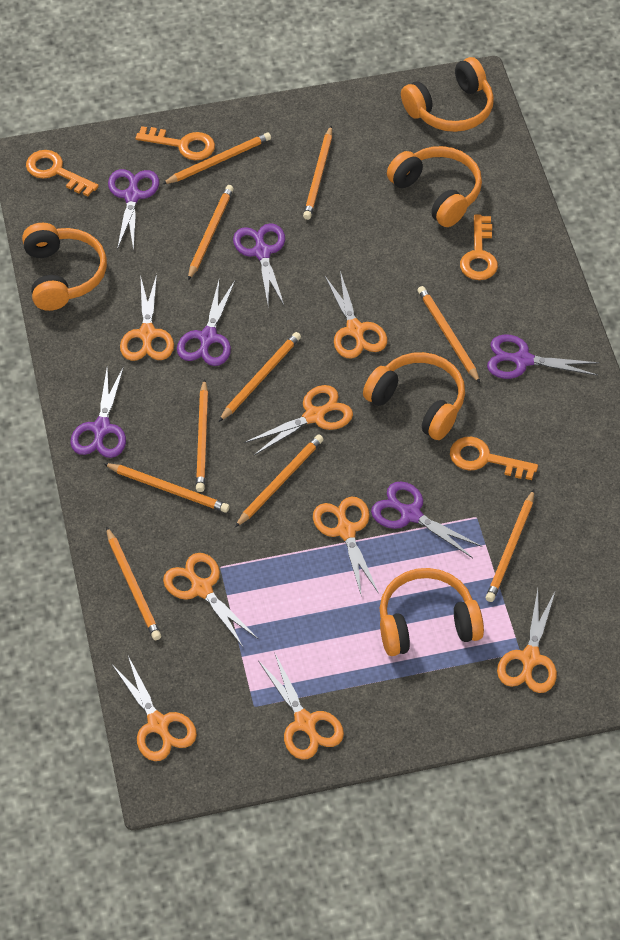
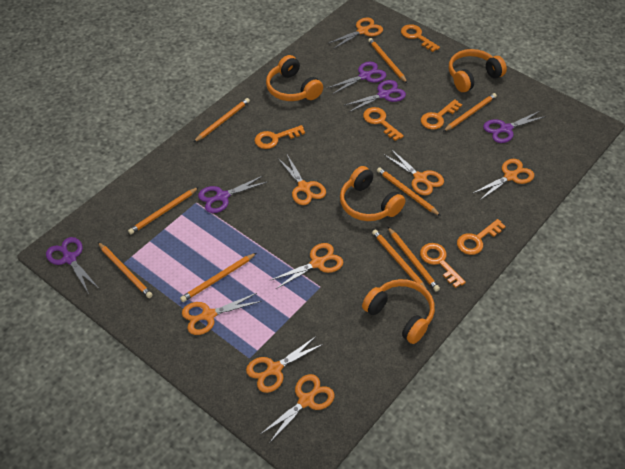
orange headphones: [22,223,107,311] [363,352,465,440] [380,568,484,656] [387,146,482,227] [401,57,494,132] = 5 -> [266,55,323,101] [340,166,405,221] [362,279,435,344] [449,49,507,92] = 4
orange key: [26,150,99,197] [136,126,215,161] [450,437,538,480] [460,215,498,280] = 4 -> [255,125,305,149] [363,107,404,141] [401,24,440,52] [420,243,466,288] [421,99,462,130] [457,219,506,255] = 6
orange pencil: [103,463,230,513] [106,527,161,640] [162,132,271,184] [188,185,234,280] [196,379,208,492] [219,332,301,422] [235,435,324,527] [303,125,332,220] [418,286,480,383] [486,490,534,602] = 10 -> [98,242,153,298] [128,187,199,234] [180,253,256,302] [194,98,250,142] [368,38,407,83] [372,229,427,289] [377,167,441,216] [388,227,440,292] [443,93,497,132] = 9
purple scissors: [70,366,126,458] [108,169,159,251] [177,281,235,366] [233,223,285,307] [371,481,483,558] [487,334,600,379] = 6 -> [46,237,98,294] [198,175,267,213] [326,62,386,94] [344,80,406,112] [483,111,546,143] = 5

